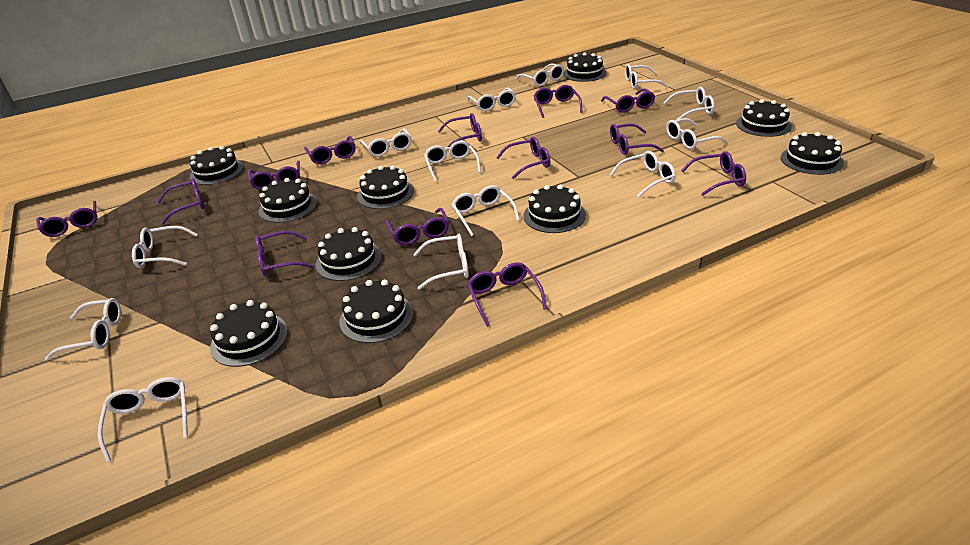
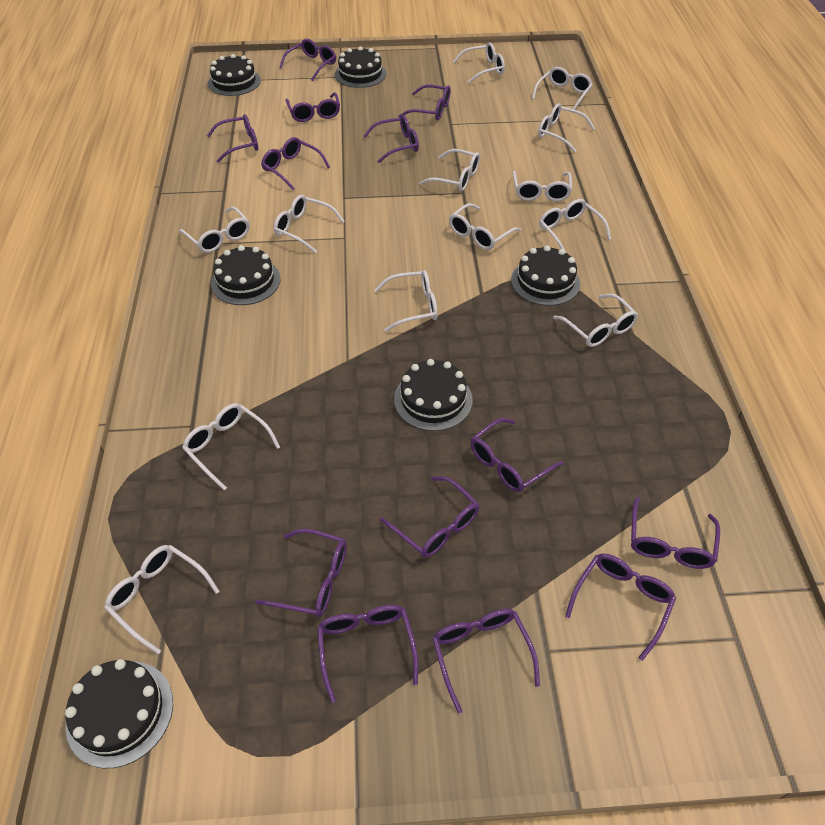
black cake: [190,146,244,185] [210,300,288,367] [259,178,317,223] [316,227,382,281] [339,279,413,343] [357,166,414,209] [524,184,586,233] [563,53,606,82] [736,99,792,137] [781,132,844,175] = 10 -> [65,659,173,768] [208,54,261,96] [211,245,281,305] [335,46,386,88] [394,359,473,431] [511,245,580,306] = 6

